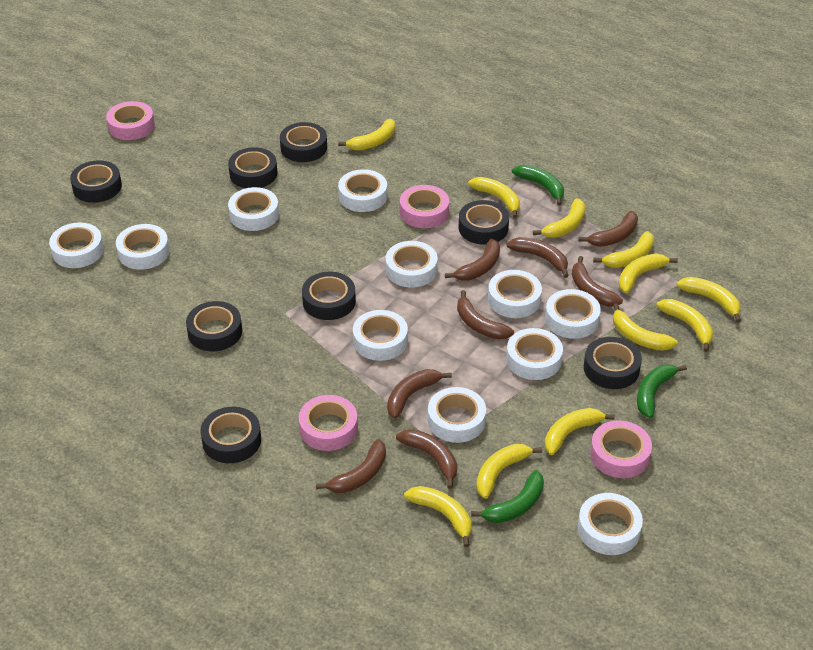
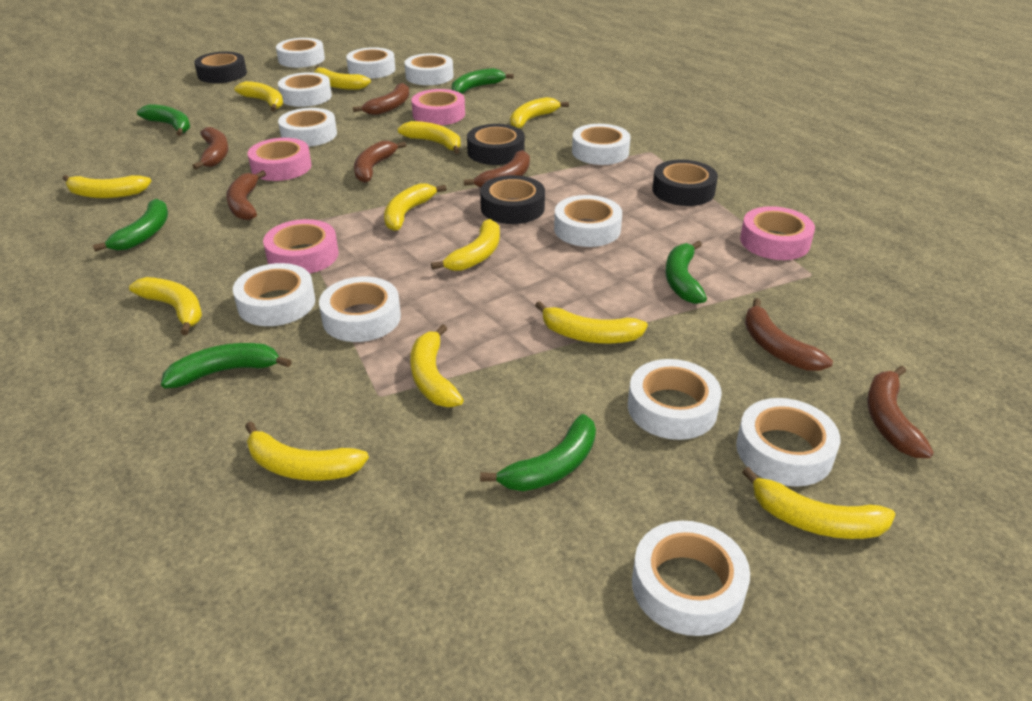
black tape: [70,160,122,203] [186,301,242,351] [200,407,261,463] [228,147,277,188] [280,122,327,162] [302,272,356,320] [458,200,509,245] [584,337,642,389] = 8 -> [194,52,247,83] [467,124,525,165] [480,175,545,224] [652,160,718,206] = 4
brown banana: [316,439,386,493] [387,369,452,419] [396,429,457,489] [445,239,500,281] [457,290,514,339] [506,237,569,278] [572,256,623,306] [578,211,638,247] = 8 -> [192,127,229,169] [226,170,266,220] [353,83,409,115] [354,141,406,183] [464,150,530,188] [745,298,833,371] [867,366,934,458] = 7
green banana: [471,470,544,523] [512,165,564,205] [637,364,687,418] = 3 -> [93,199,168,252] [137,104,190,136] [161,343,292,388] [452,68,514,94] [480,414,596,491] [665,241,707,304] = 6
white tape: [49,222,104,268] [116,224,170,270] [228,187,279,231] [338,169,387,212] [353,310,408,361] [386,241,438,288] [428,387,486,443] [488,270,542,318] [506,328,563,380] [545,289,601,339] [578,493,643,555] = 11 -> [233,263,315,326] [276,38,325,68] [278,72,332,107] [278,108,337,147] [319,277,401,342] [346,47,395,79] [405,53,453,85] [554,195,622,247] [572,124,631,165] [628,359,722,440] [632,521,750,636] [736,398,840,487] = 12
yellow banana: [338,119,395,151] [404,486,472,547] [468,177,520,218] [476,444,542,499] [533,198,585,238] [545,408,615,455] [593,231,654,268] [613,303,678,351] [619,254,678,293] [656,299,713,352] [677,277,741,323] = 11 -> [63,175,151,198] [129,277,202,335] [234,81,283,111] [245,422,369,481] [314,66,371,90] [384,183,446,231] [398,121,461,154] [410,324,464,407] [431,219,500,271] [510,97,569,129] [535,301,648,343] [742,467,896,539] = 12

